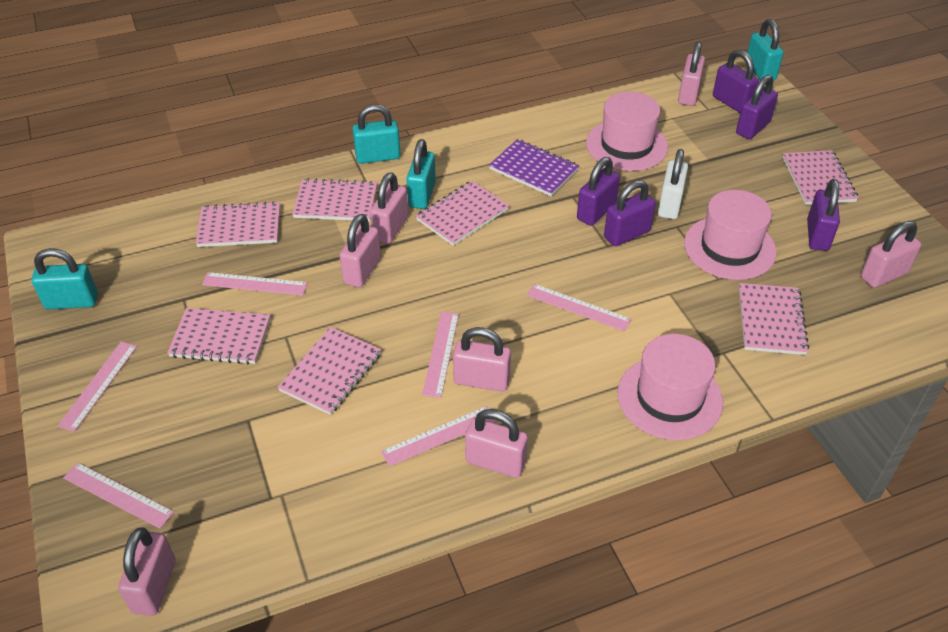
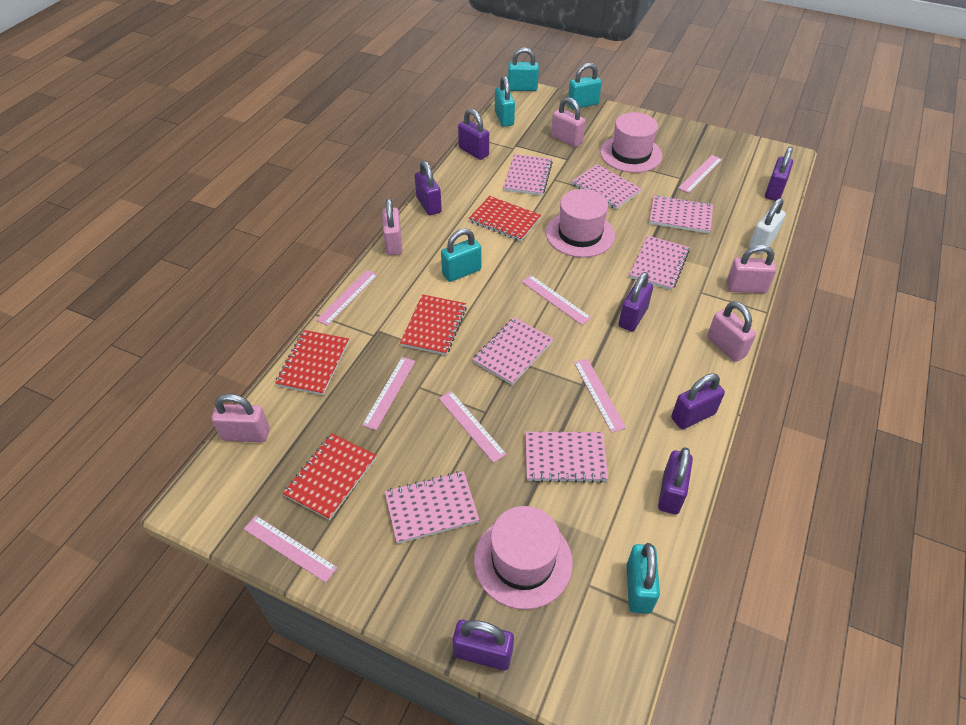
pink padlock: [118,527,176,616] [339,214,381,288] [370,173,408,244] [453,327,511,392] [465,409,528,478] [678,41,705,106] [861,221,921,288] = 7 -> [212,394,270,442] [382,198,402,255] [551,97,585,147] [707,301,756,362] [727,245,776,293] = 5
pink ruler: [57,342,137,432] [63,463,174,529] [202,272,308,295] [381,406,496,467] [422,311,459,398] [527,284,631,331] = 6 -> [244,516,338,583] [316,270,378,326] [362,357,416,430] [439,391,507,463] [522,275,592,325] [574,358,626,433] [678,155,722,193] = 7
purple notebook: [489,139,579,196] = 1 -> none = 0
purple padlock: [577,157,620,226] [604,180,656,246] [713,50,759,113] [736,75,778,139] [807,179,840,251] = 5 -> [414,161,442,215] [453,620,514,670] [458,109,489,160] [619,272,653,331] [658,447,693,514] [671,373,725,429] [765,147,793,201] = 7
red notebook: none = 0 -> [275,330,349,395] [283,433,376,520] [400,294,467,355] [469,196,541,241] = 4
turquoise padlock: [32,248,98,309] [353,104,400,164] [406,139,436,209] [747,19,784,80] = 4 -> [441,229,481,282] [495,76,515,127] [508,47,539,91] [568,63,602,109] [627,543,660,614] = 5

